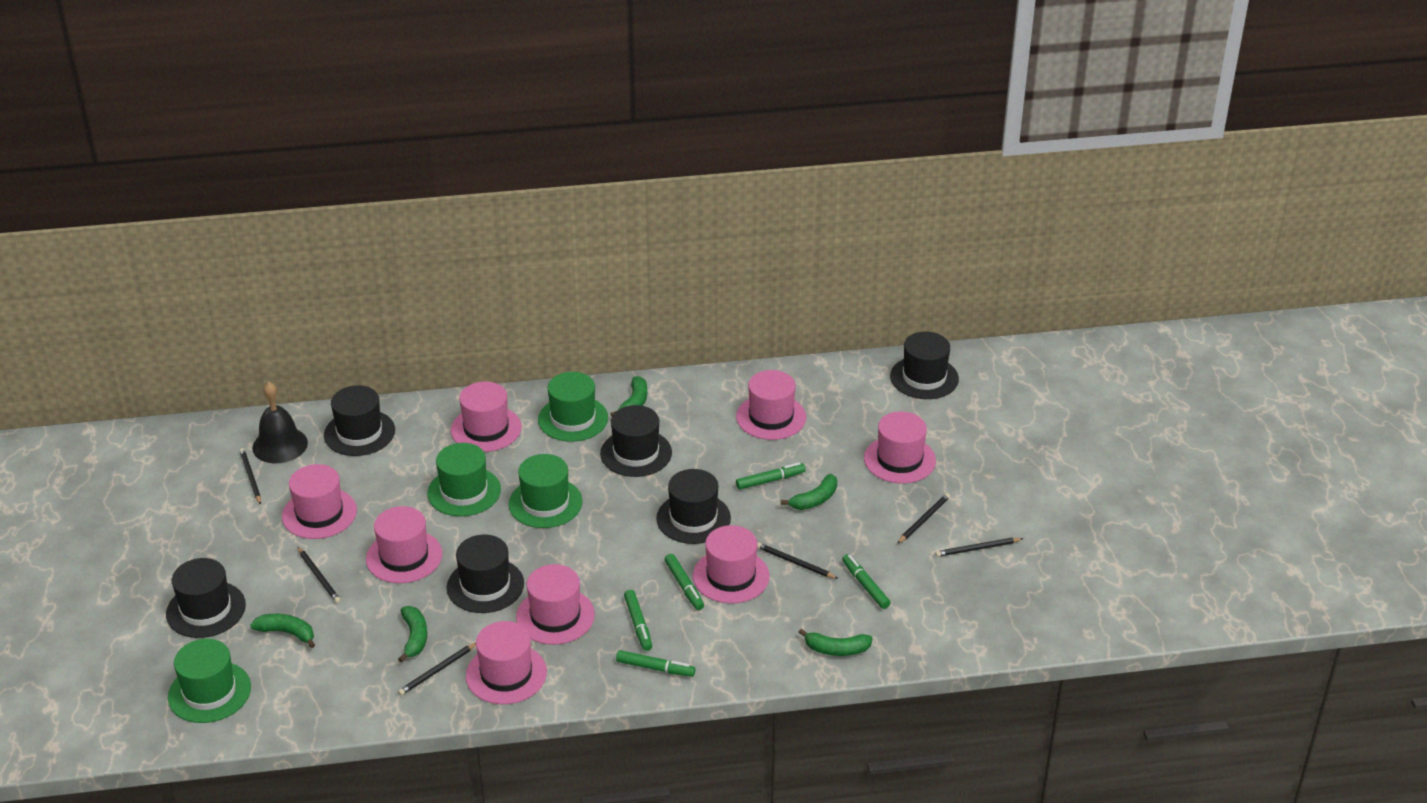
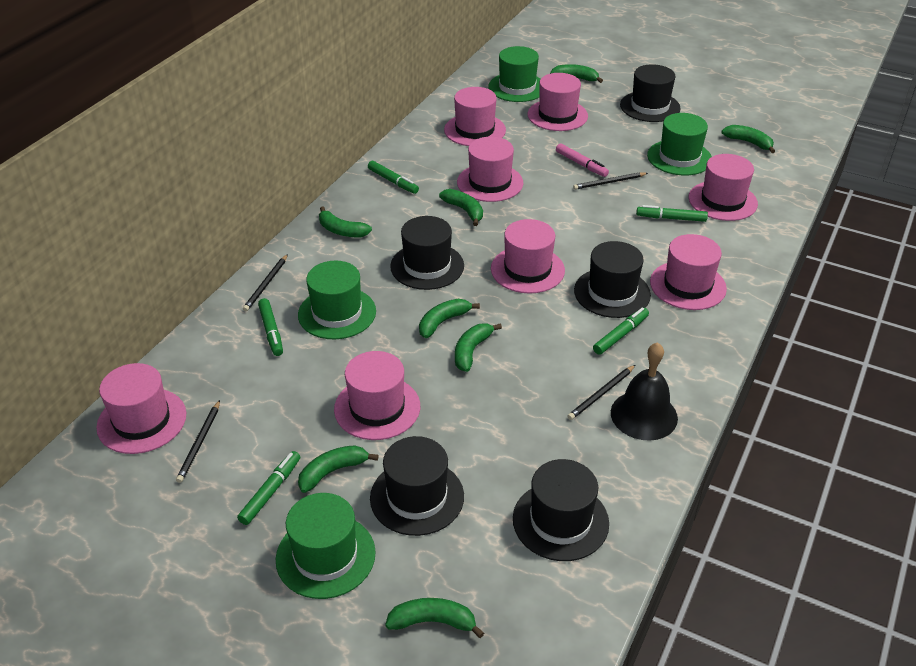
black hat: [166,558,246,638] [324,385,395,456] [447,535,524,613] [600,405,672,477] [656,469,731,544] [890,331,959,399] = 6 -> [370,436,464,536] [390,216,464,290] [513,459,609,561] [574,241,651,318] [620,64,680,122] = 5
black pencil: [240,448,261,505] [298,547,341,603] [398,643,476,695] [757,543,838,579] [897,493,950,544] [935,538,1023,557] = 6 -> [176,400,220,483] [243,254,288,311] [568,365,635,420] [573,172,648,190] = 4
green banana: [250,614,315,648] [398,606,427,662] [611,376,647,416] [781,474,837,510] [799,629,873,656] = 5 -> [298,445,379,493] [319,206,372,237] [385,598,484,638] [419,299,480,338] [439,189,483,226] [455,323,502,372] [550,64,603,83] [721,125,775,153] = 8
pink marker: none = 0 -> [556,143,609,177] = 1

